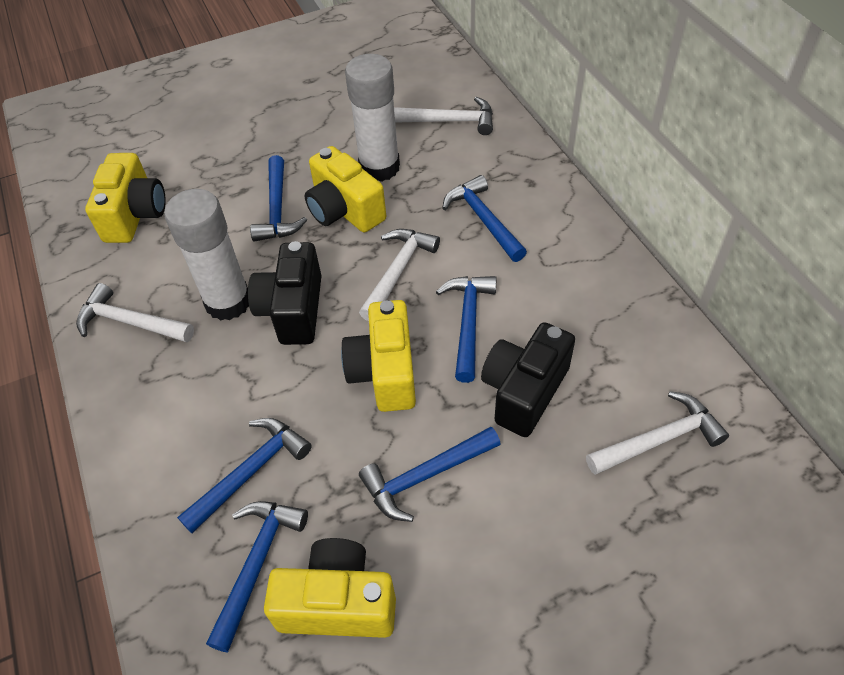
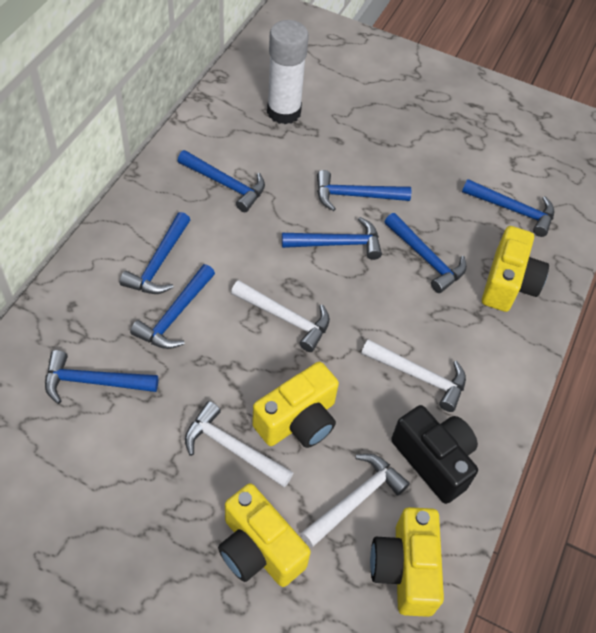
black camera: [248,241,321,345] [481,322,575,437] = 2 -> [391,405,478,504] = 1
blue hammer: [177,418,312,533] [206,501,308,653] [250,155,307,242] [359,427,500,522] [436,276,497,383] [442,175,527,262] = 6 -> [45,350,158,404] [120,212,190,294] [130,264,215,349] [178,150,265,212] [282,217,382,260] [317,170,411,211] [385,213,467,293] [462,179,554,237] = 8
white glue stick: [164,189,249,321] [345,54,400,182] = 2 -> [267,20,309,125] = 1

